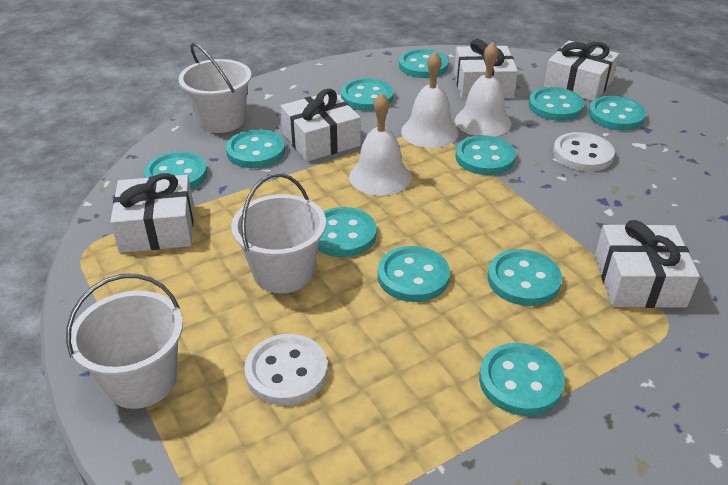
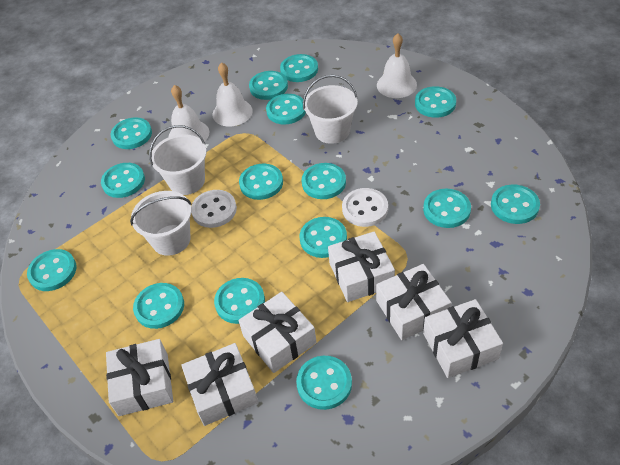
turquoise button: [144,151,208,190] [226,129,285,168] [318,207,377,257] [341,78,394,111] [378,246,450,302] [399,49,449,78] [455,135,516,175] [479,343,565,416] [488,249,562,306] [528,87,584,121] [588,96,646,131] = 11 -> [27,249,77,291] [101,163,145,198] [111,117,152,149] [133,283,184,329] [214,278,265,324] [239,164,283,200] [249,71,288,100] [266,94,306,124] [280,54,318,82] [296,356,352,410] [300,217,347,258] [302,163,346,199] [415,86,456,118] [423,189,471,228] [491,185,540,224] = 15
white gift: [110,173,194,253] [281,89,361,162] [454,39,518,99] [544,40,619,101] [595,220,700,308] = 5 -> [106,339,173,416] [181,343,259,426] [238,292,317,373] [328,231,395,302] [376,264,451,340] [423,299,503,378] = 6

